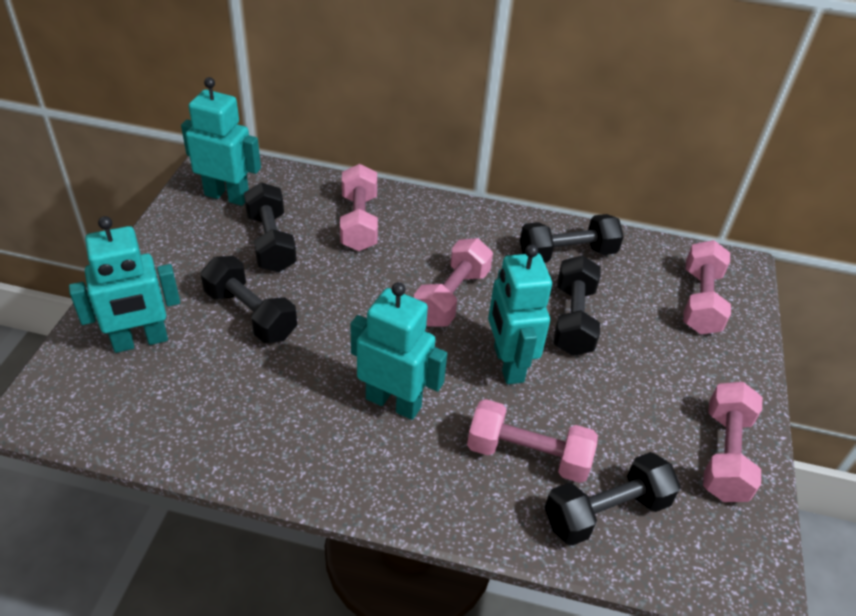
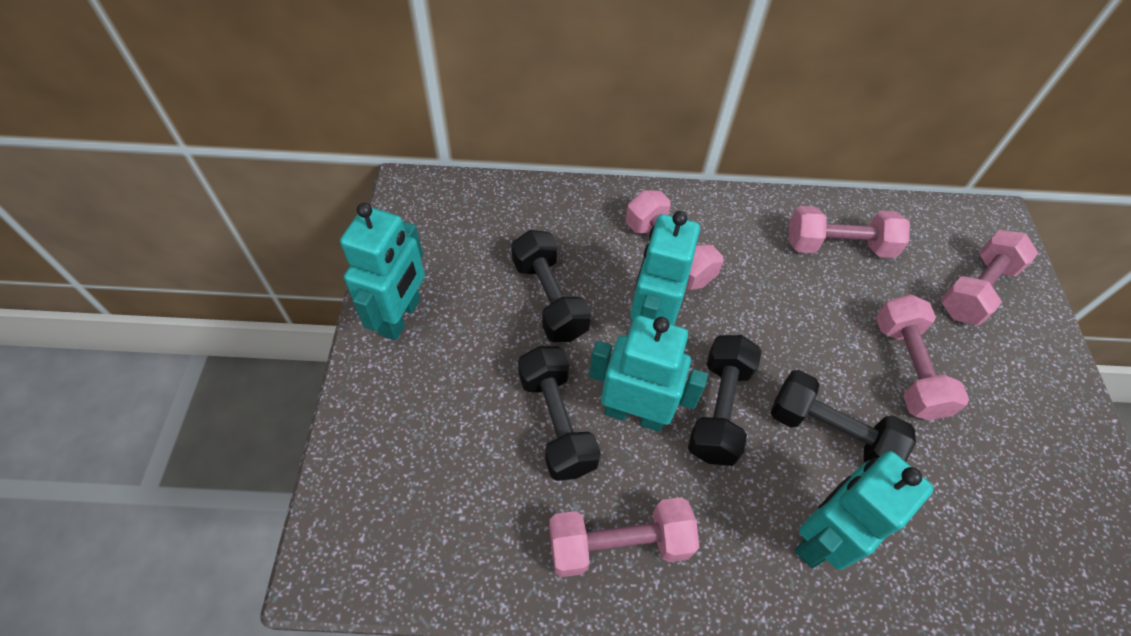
black dumbbell: [201,256,297,343] [244,182,297,272] [520,214,624,263] [544,452,681,546] [554,255,601,356] = 5 -> [512,230,591,342] [518,346,601,481] [688,335,762,466] [771,370,916,463] = 4

